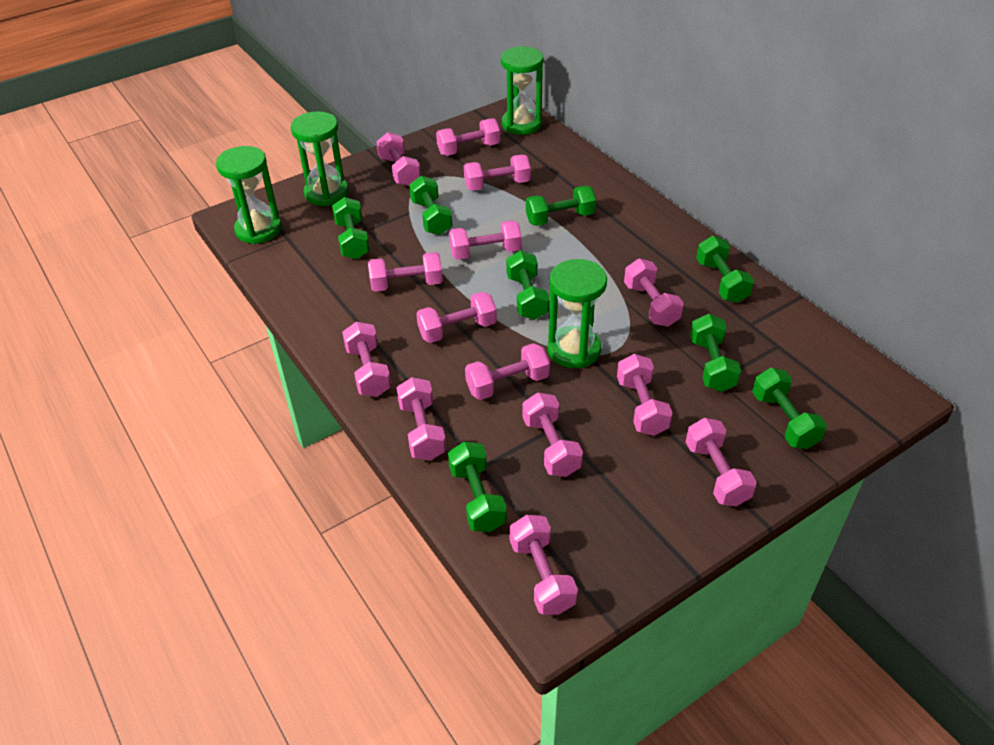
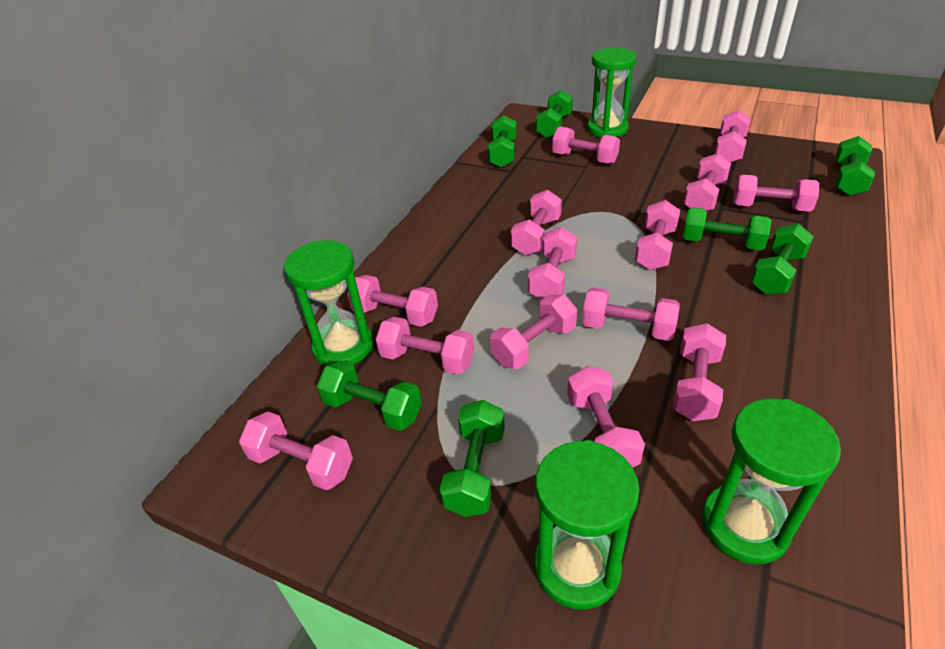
green dumbbell: [332,197,370,259] [409,175,452,235] [448,442,507,532] [506,250,549,320] [526,186,596,226] [690,314,741,392] [696,236,754,303] [752,368,827,449] = 8 -> [317,360,422,431] [439,400,505,517] [488,115,517,168] [536,90,573,138] [683,207,772,250] [751,223,814,295] [835,136,875,196] = 7

